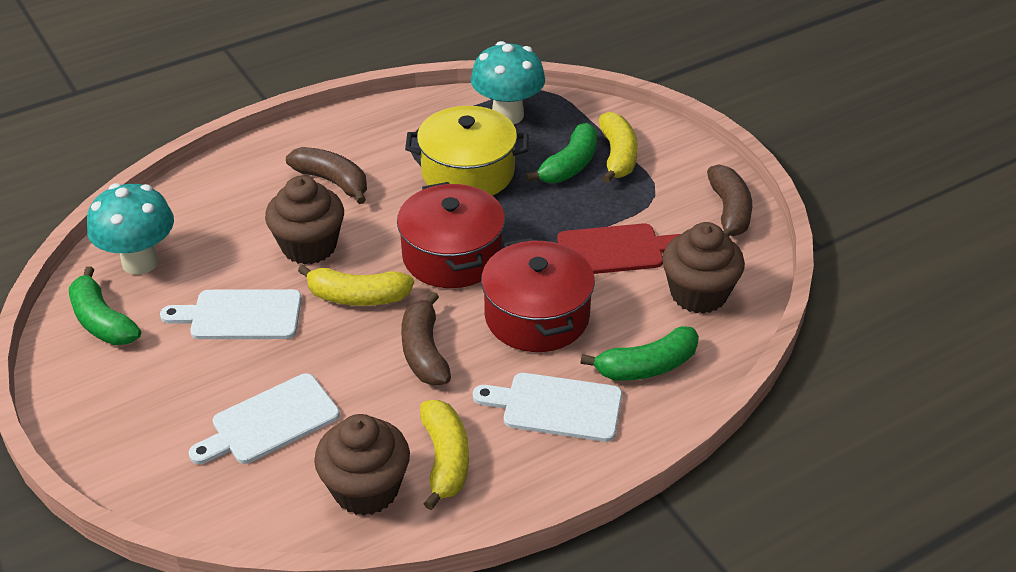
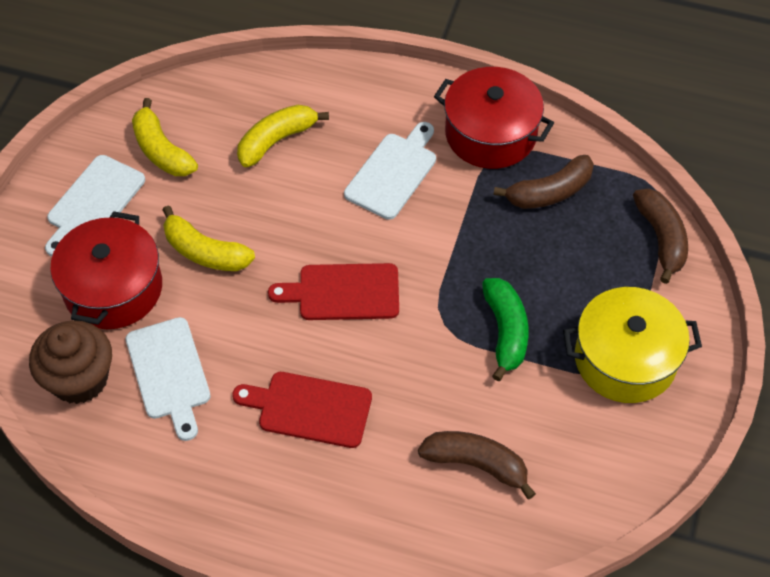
brown cupcake: [265,176,344,265] [314,414,410,515] [662,222,745,314] = 3 -> [29,320,112,404] = 1
green banana: [69,266,141,345] [526,123,597,183] [580,326,699,381] = 3 -> [482,278,529,381] = 1
red cutting board: [557,223,681,274] = 1 -> [232,372,372,448] [268,263,399,320] = 2
turquoise mushroom: [87,183,174,275] [471,41,545,124] = 2 -> none = 0

